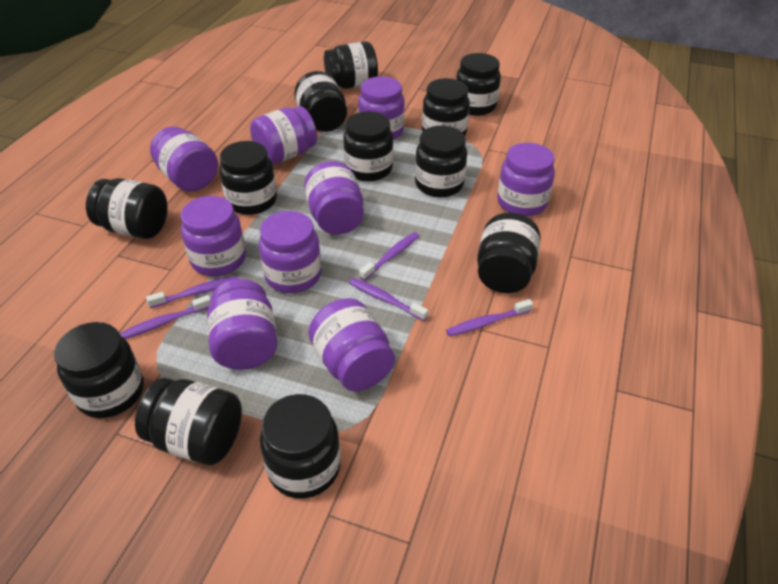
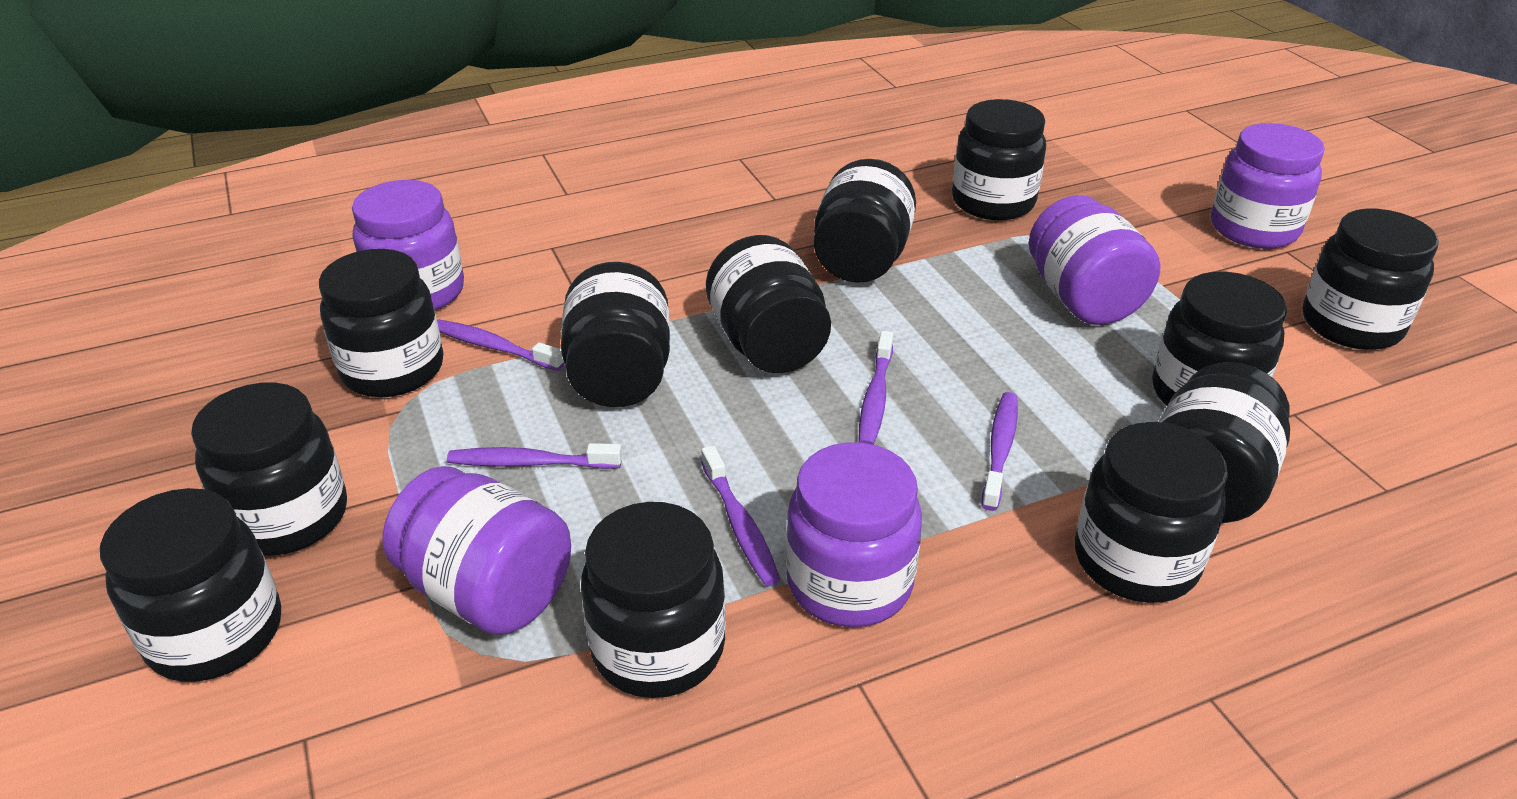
purple jar: [150,126,218,191] [180,196,246,276] [207,279,278,370] [250,106,317,165] [259,211,321,293] [304,161,364,235] [308,298,395,391] [358,76,405,140] [497,143,555,216] = 9 -> [352,180,464,311] [382,466,571,635] [786,442,922,627] [1029,195,1160,325] [1211,123,1325,249] = 5

